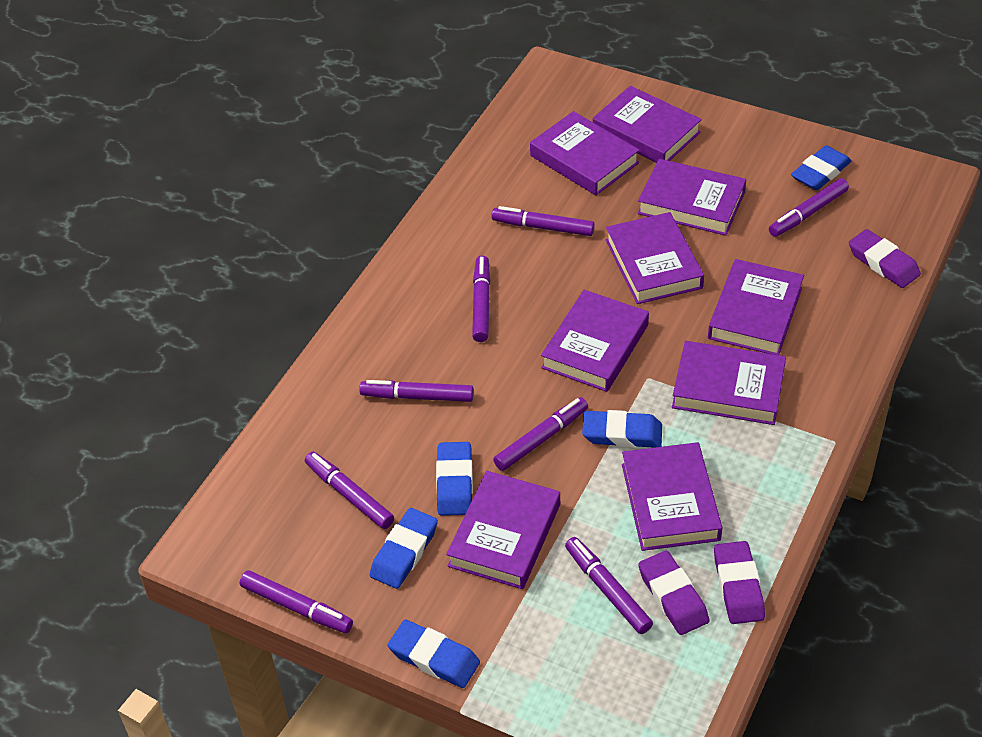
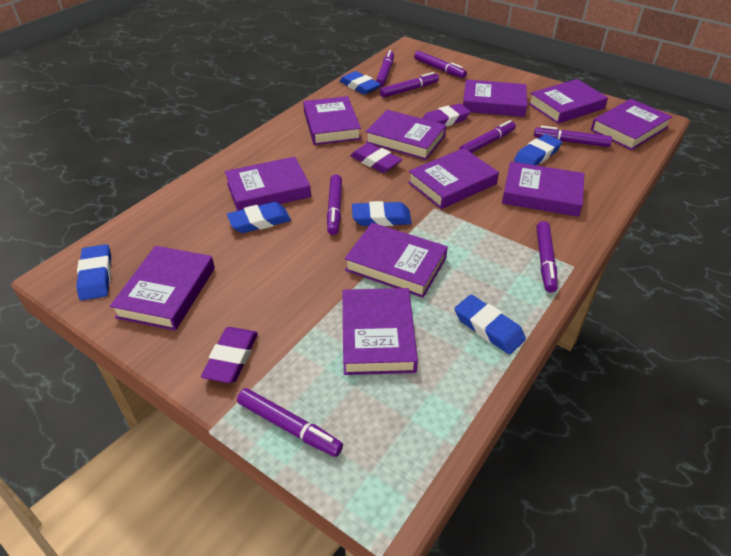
blue eraser: [370,508,438,589] [387,619,480,688] [436,442,473,516] [582,410,662,448] [791,145,852,190] = 5 -> [76,244,111,300] [227,202,291,233] [340,71,381,94] [352,201,412,226] [455,295,526,355] [514,134,562,165] = 6
purple book: [446,471,560,589] [530,111,640,195] [541,290,649,392] [593,86,702,163] [606,212,704,304] [622,442,722,551] [638,159,746,236] [672,341,786,425] [708,259,804,355] = 9 -> [110,246,215,331] [225,157,311,211] [303,96,361,145] [342,288,418,375] [345,223,448,298] [366,110,446,160] [408,148,499,209] [463,79,527,117] [502,162,584,217] [528,79,608,124] [591,99,672,150] = 11

